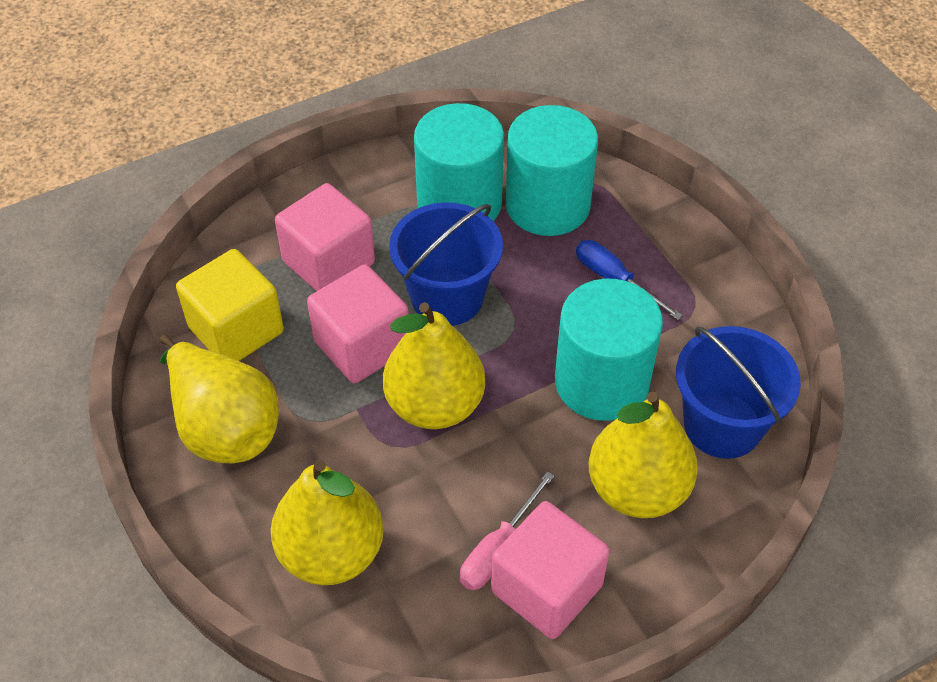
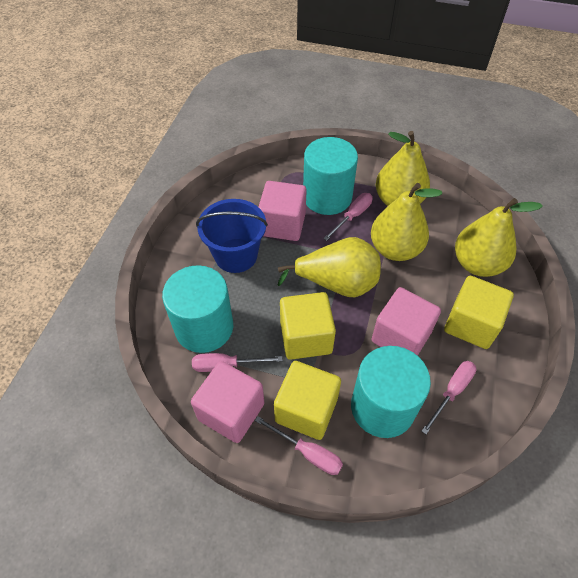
blue bucket: [389,202,503,326] [676,326,801,459] = 2 -> [196,199,268,273] = 1
blue screwdriver: [576,240,683,320] = 1 -> none = 0
pink screwdriver: [460,471,555,590] = 1 -> [192,353,283,372] [255,416,343,475] [323,193,373,241] [421,361,477,434] = 4
yellow cube: [176,249,284,361] = 1 -> [274,361,341,440] [280,292,336,360] [444,276,514,349] = 3

